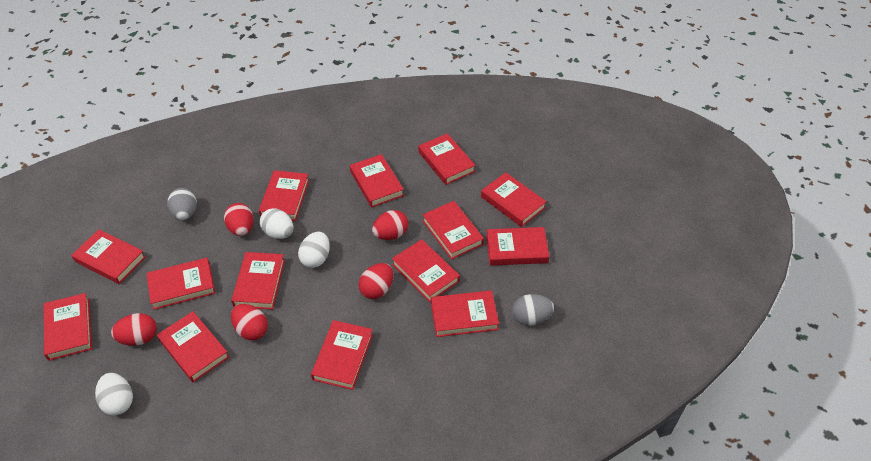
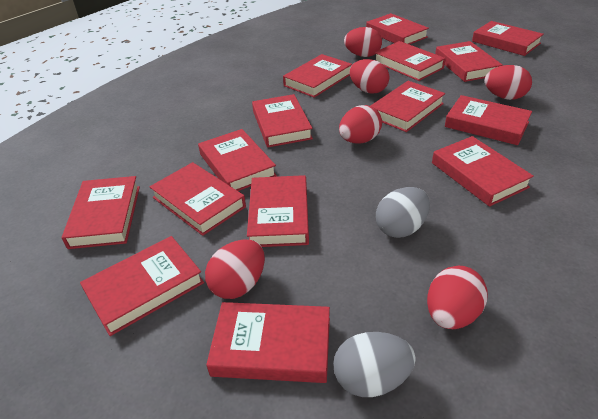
red book: [43,293,92,361] [71,229,146,284] [146,258,215,310] [157,311,229,382] [231,252,285,310] [259,170,309,221] [311,320,373,390] [350,154,404,208] [392,239,460,302] [418,133,476,185] [422,201,484,260] [431,290,499,337] [481,172,547,227] [486,227,549,266] = 14 -> [62,176,140,249] [80,236,204,336] [149,162,246,236] [198,129,277,191] [206,302,330,383] [247,175,309,247] [252,94,313,148] [283,54,352,98] [366,13,429,45] [371,81,445,132] [374,41,446,81] [432,136,534,207] [435,41,503,82] [445,95,532,145] [472,21,544,56] = 15
red egg: [111,313,157,346] [224,203,254,236] [231,304,268,340] [359,263,393,299] [372,210,408,240] = 5 -> [205,239,265,299] [339,105,382,143] [344,27,382,57] [349,59,389,94] [427,266,488,329] [485,65,532,100] = 6
white egg: [95,373,133,415] [260,208,293,239] [298,232,330,268] = 3 -> none = 0

